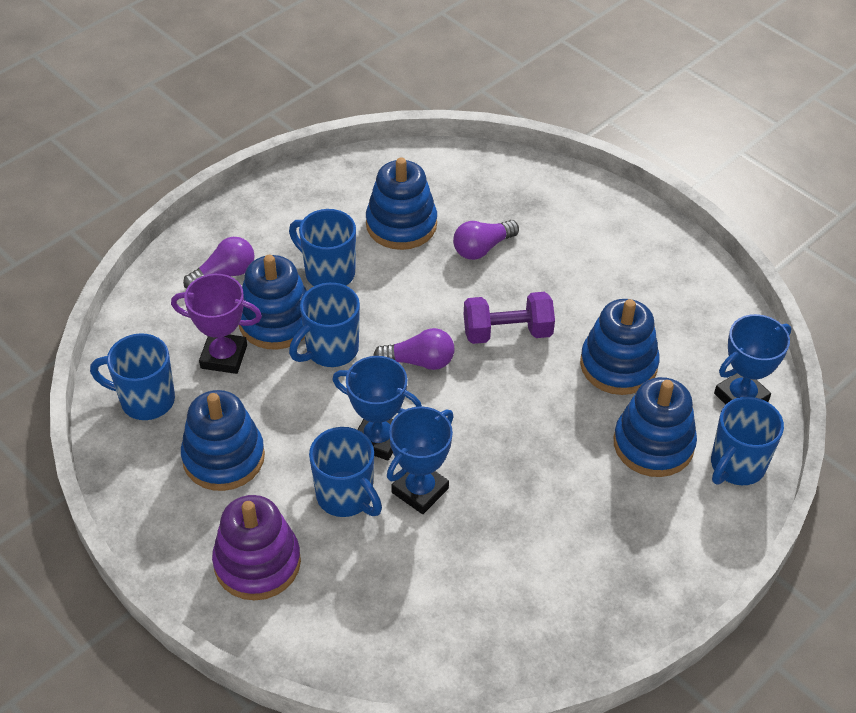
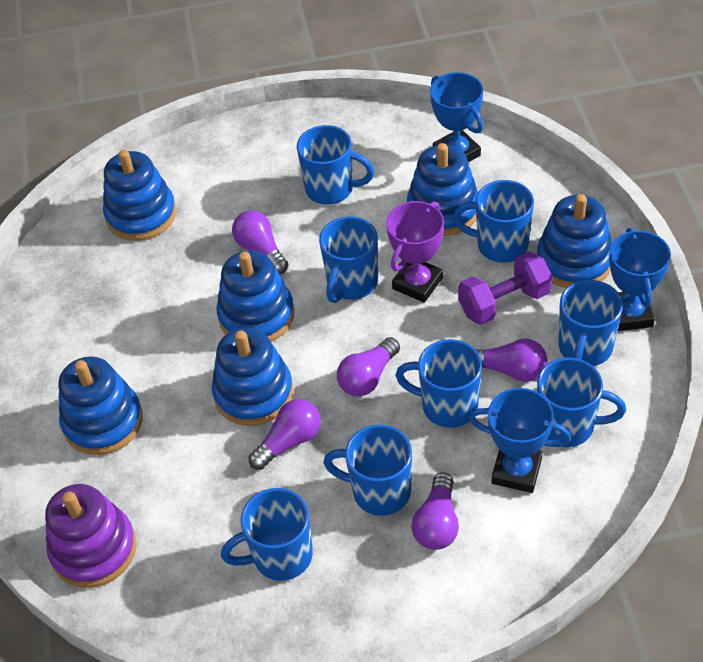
blue mug: [90,333,175,420] [289,209,356,286] [289,283,360,367] [309,427,382,517] [711,397,784,485] = 5 -> [221,488,313,581] [297,125,374,205] [319,216,378,303] [323,425,412,516] [395,339,482,428] [453,180,534,263] [537,358,626,447] [559,280,623,366] = 8
blue stacking toy: [181,390,265,491] [239,255,307,350] [366,157,437,250] [580,299,660,395] [614,377,697,477] = 5 -> [58,356,143,455] [103,150,176,241] [212,328,293,426] [217,251,294,342] [407,143,478,236] [537,194,612,288] = 6
purple light bulb: [183,237,255,289] [373,328,454,370] [453,220,519,260] = 3 -> [232,210,289,274] [249,399,321,470] [337,337,400,396] [411,472,459,550] [475,338,547,382] = 5

